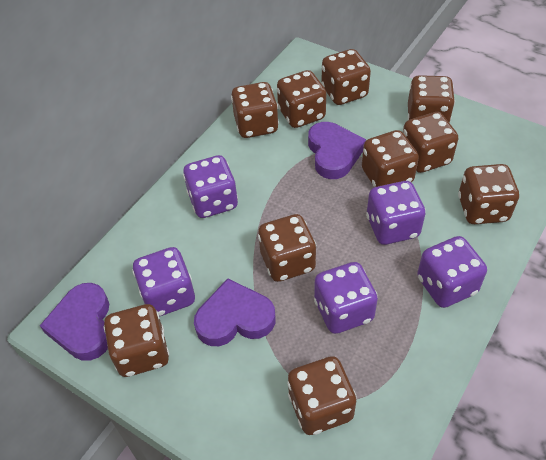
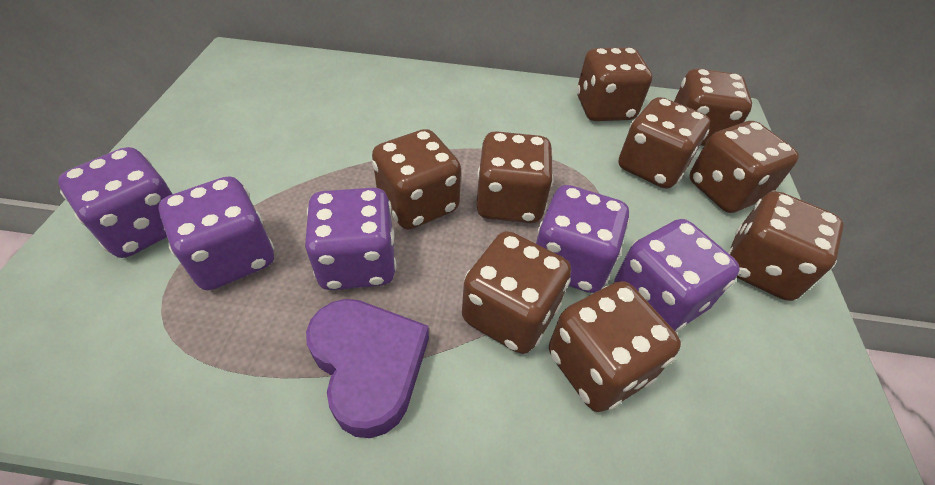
brown dice: [104,304,169,377] [231,82,279,138] [258,214,316,282] [277,70,326,128] [287,356,356,435] [321,49,371,105] [362,130,419,187] [403,112,458,173] [408,75,455,123] [458,164,519,224] = 10 -> [372,129,461,229] [462,231,571,354] [476,131,554,223] [549,281,681,412] [577,47,652,121] [619,97,710,189] [674,68,752,146] [689,121,799,213] [727,191,844,301] = 9
purple heart: [40,283,109,361] [194,278,275,346] [308,122,366,179] = 3 -> [306,299,429,438] = 1

